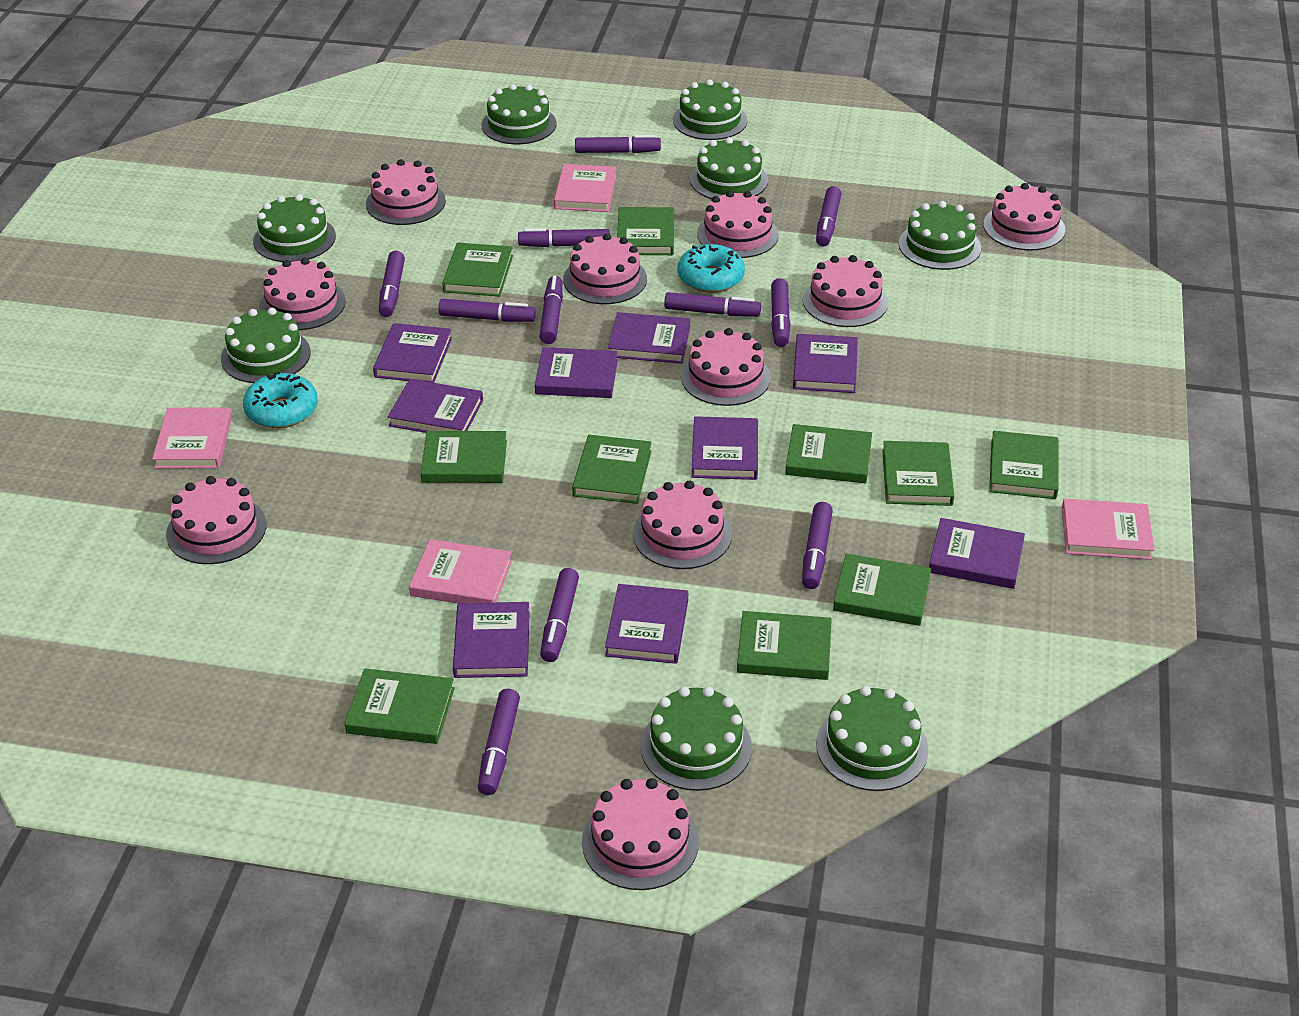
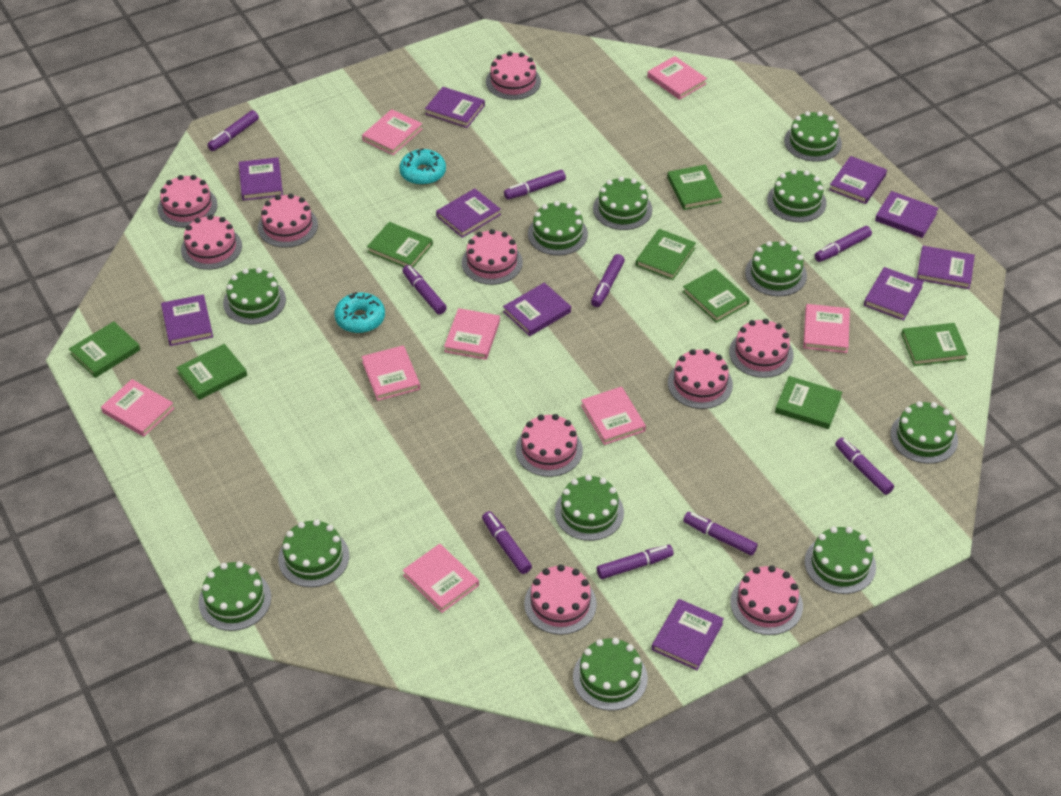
green book: [345,668,455,744] [421,431,507,483] [442,243,513,297] [572,435,652,504] [617,207,674,255] [737,611,832,680] [785,424,872,483] [833,553,931,626] [882,441,954,506] [989,431,1058,499] = 10 -> [69,321,140,378] [176,344,247,400] [367,222,433,267] [636,229,696,280] [667,165,722,210] [683,269,750,323] [775,376,842,429] [901,323,968,366] = 8
green cake: [221,308,311,383] [253,194,336,262] [481,84,556,144] [640,687,752,791] [673,79,747,140] [690,137,768,199] [816,686,928,791] [899,201,981,270] = 8 -> [199,561,271,631] [223,268,286,325] [278,519,349,587] [528,201,588,256] [555,475,624,541] [573,638,648,711] [593,176,652,230] [745,241,807,296] [767,169,827,222] [784,111,842,162] [805,527,876,594] [890,401,958,464] = 12
pink book: [152,407,232,469] [409,539,512,603] [554,164,616,212] [1062,499,1154,560] = 4 -> [101,379,174,437] [362,109,422,155] [362,345,420,401] [402,544,479,613] [444,308,500,360] [581,387,646,445] [647,56,707,100] [803,304,850,353] = 8
purple book: [373,323,452,383] [388,379,483,433] [453,602,530,678] [535,347,618,398] [605,584,688,664] [608,312,690,364] [692,416,758,480] [793,334,858,393] [929,518,1025,589] = 9 -> [161,294,213,346] [239,157,283,201] [425,87,485,128] [436,188,501,238] [503,283,571,336] [652,599,724,670] [829,156,887,204] [864,267,924,320] [875,191,938,238] [917,246,975,289] = 10
purple marker: [379,251,405,317] [438,299,536,322] [478,689,520,795] [518,228,610,247] [539,275,563,344] [540,568,579,662] [575,135,661,153] [664,292,761,317] [771,278,791,347] [802,502,833,589] [816,186,841,246] = 11 -> [207,110,259,151] [402,265,447,314] [482,511,532,574] [504,170,566,200] [591,254,625,307] [597,545,674,579] [683,512,758,556] [815,226,872,262] [835,437,894,495] = 9

